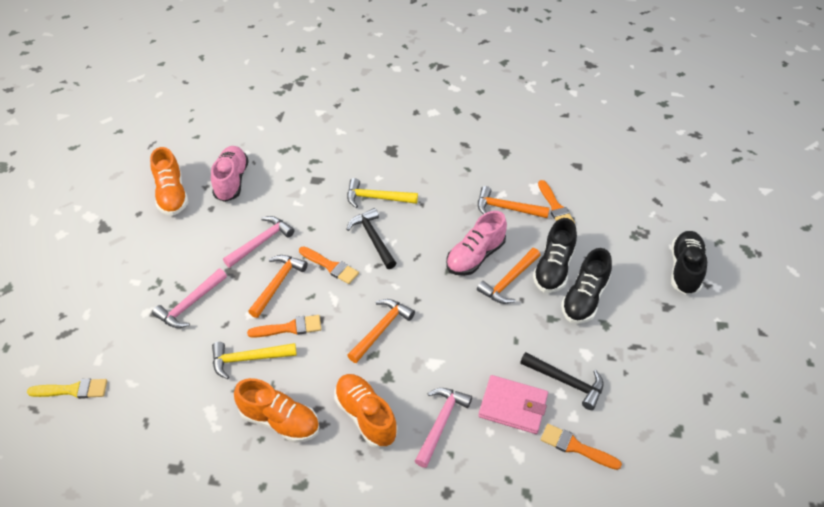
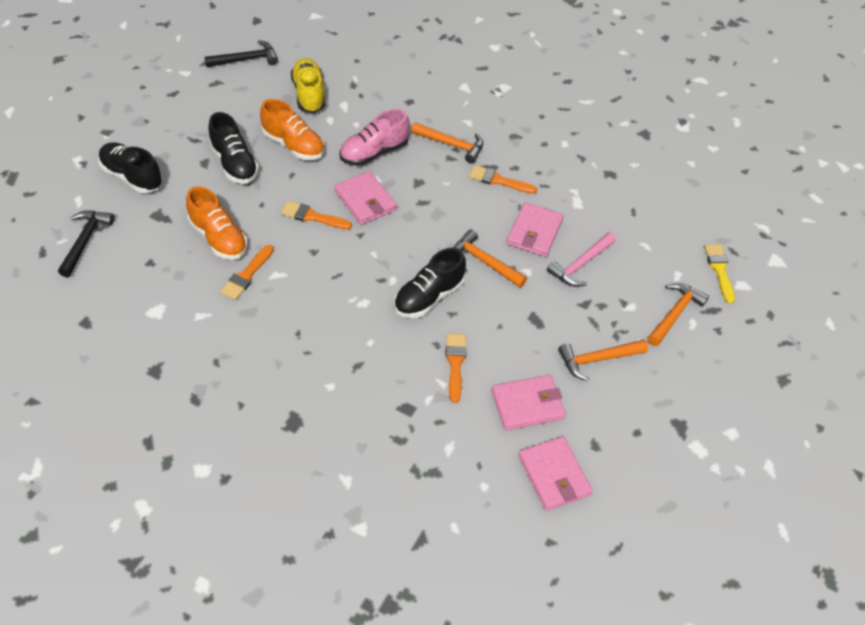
orange shoe: [150,147,188,216] [234,378,319,443] [334,374,397,448] = 3 -> [186,186,248,260] [260,99,325,160] = 2
pink hammer: [152,268,227,328] [223,216,295,268] [415,388,472,468] = 3 -> [547,232,616,287] = 1
pink shoe: [211,146,249,202] [446,211,507,276] = 2 -> [340,109,410,166] = 1
pink wallet: [478,375,548,434] = 1 -> [334,171,397,225] [491,375,566,430] [506,202,564,257] [518,436,593,511] = 4
yellow hammer: [212,342,297,379] [347,178,418,208] = 2 -> none = 0
yellow shoe: none = 0 -> [291,58,325,113] = 1

